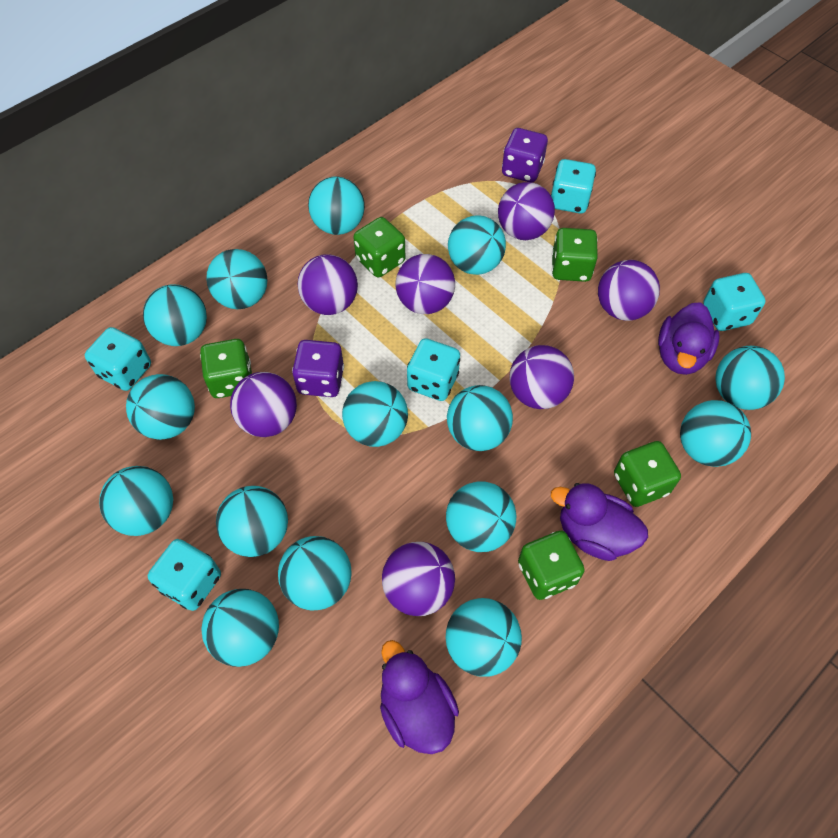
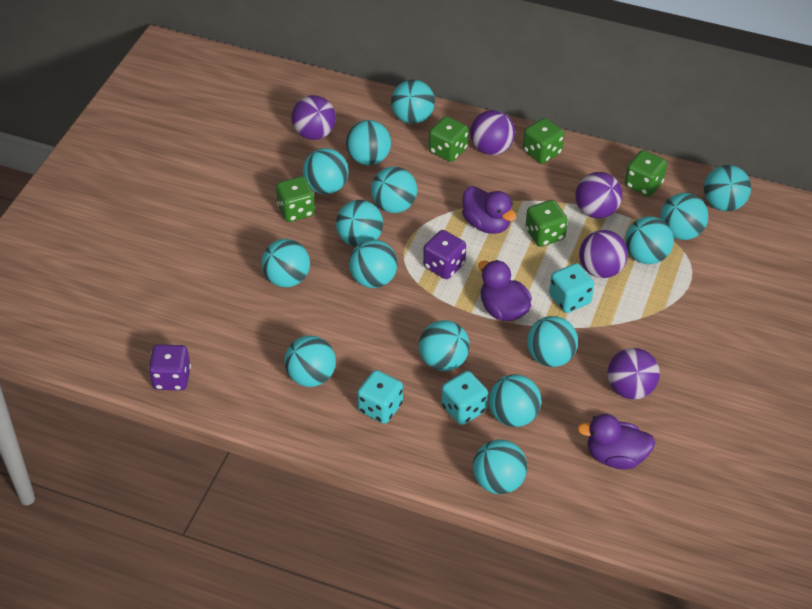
purple ball: [230,372,297,437] [298,254,358,315] [382,542,455,616] [396,254,455,314] [498,182,555,240] [509,345,574,409] [598,260,660,321] = 7 -> [291,95,336,140] [470,110,515,155] [576,172,622,218] [579,230,628,278] [607,348,660,400] = 5
turquoise dice: [85,327,151,391] [148,539,221,611] [407,338,460,401] [551,159,596,214] [703,273,766,331] = 5 -> [357,370,403,424] [441,371,488,425] [549,263,594,313] = 3

